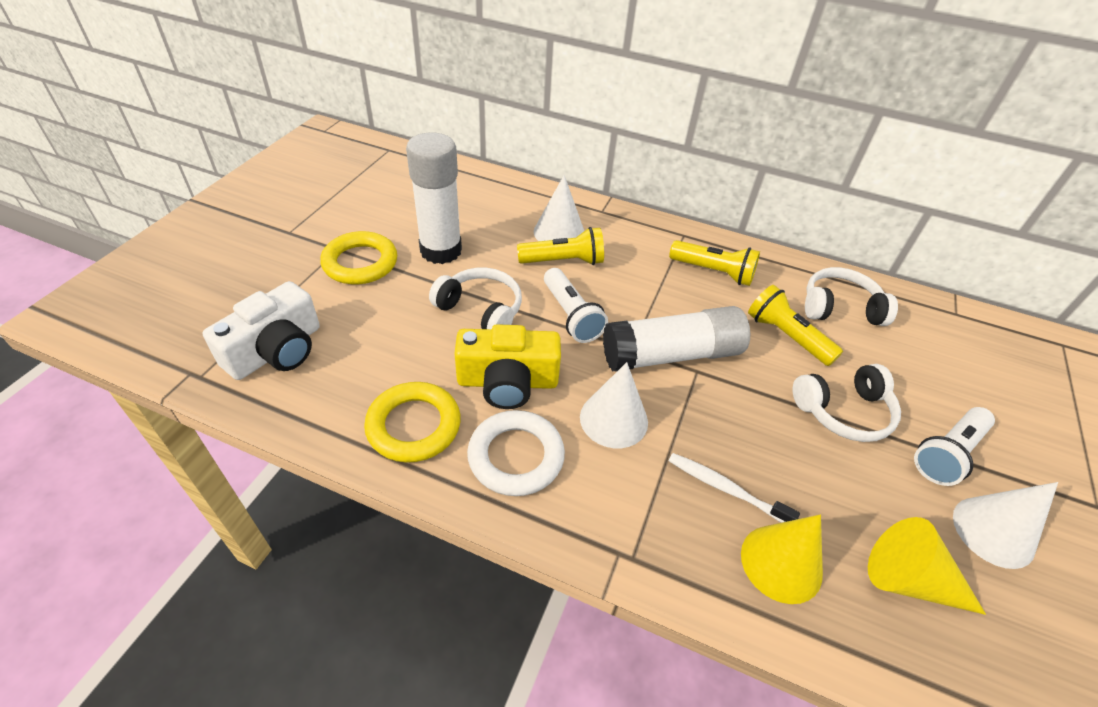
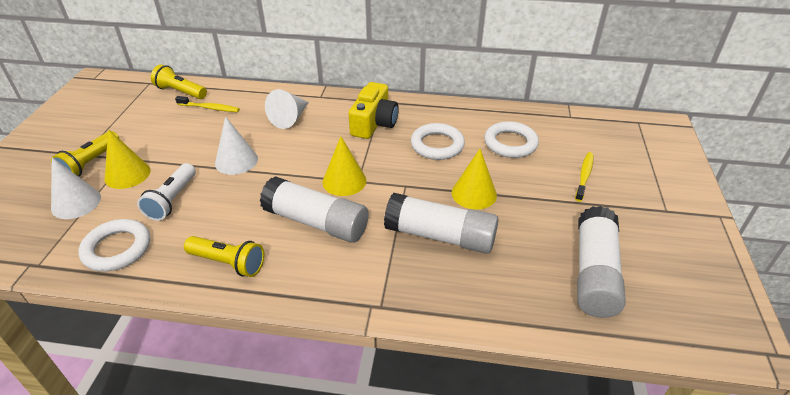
white camera: [202,281,320,380] = 1 -> none = 0
white flashlight: [544,268,608,343] [914,407,995,486] = 2 -> [137,163,196,221] = 1
white glue stick: [406,132,462,264] [603,306,750,372] = 2 -> [260,176,369,243] [384,193,499,254] [577,206,626,318] = 3
white headphones: [429,268,522,329] [793,364,901,442] [805,267,898,326] = 3 -> none = 0
white ring: [467,410,565,496] = 1 -> [78,219,150,272] [411,123,465,160] [484,121,539,158] = 3
white toothbrush: [669,453,800,523] = 1 -> none = 0
yellow cone: [741,515,823,604] [868,517,986,615] = 2 -> [105,129,151,189] [322,136,366,196] [452,149,497,210] = 3
yellow ring: [320,231,397,284] [364,382,460,463] = 2 -> none = 0
yellow toothbrush: none = 0 -> [175,96,240,112] [575,152,593,202] = 2

